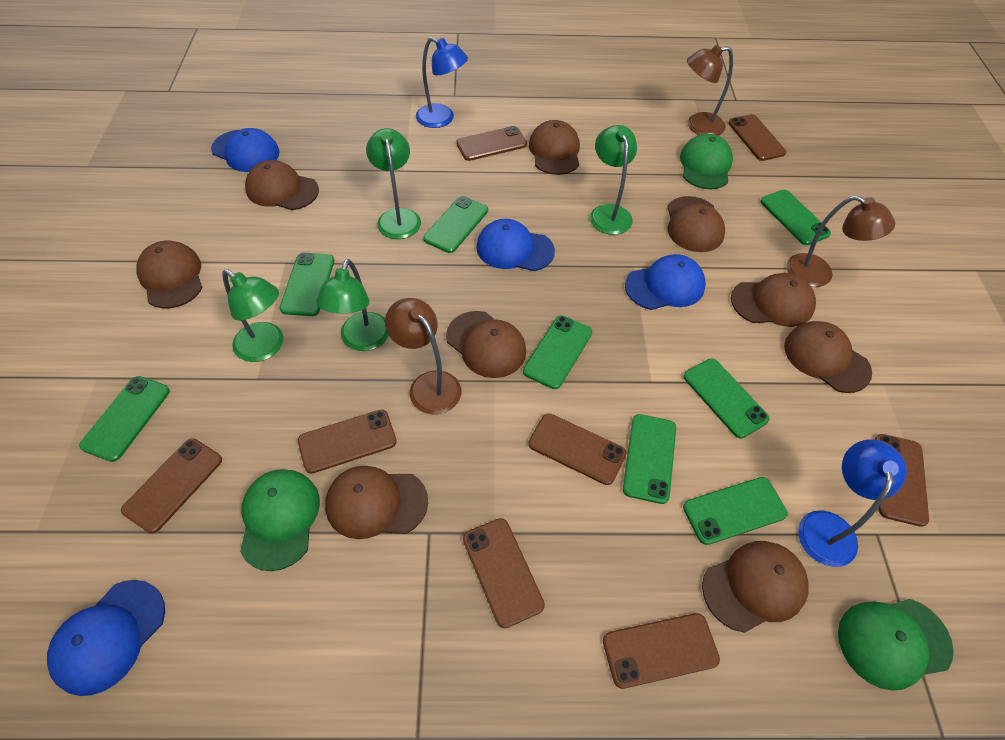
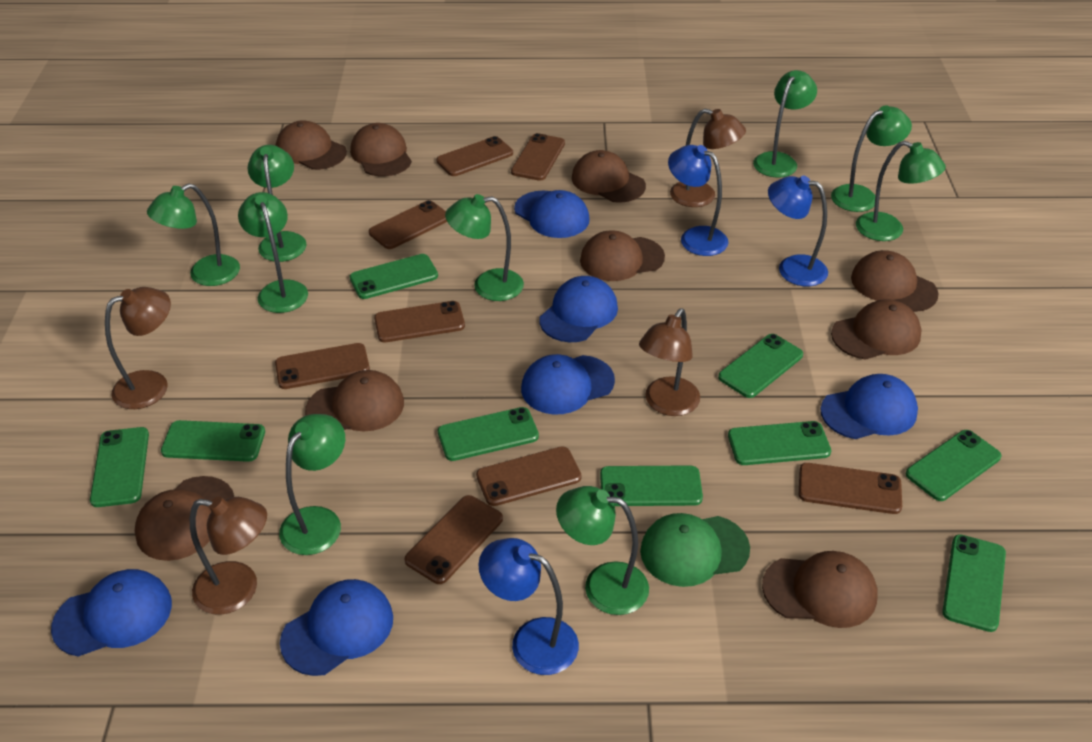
blue cap: [47,580,165,696] [211,128,279,172] [476,219,555,271] [625,254,706,310] = 4 -> [51,569,172,657] [280,579,393,676] [514,190,590,238] [521,354,615,415] [539,276,618,342] [820,374,918,439] = 6
blue lamp: [416,37,468,128] [798,439,907,567] = 2 -> [479,538,579,675] [668,145,728,256] [768,176,828,286] = 3
brown lamp: [385,298,461,415] [687,45,733,136] [786,195,895,287] = 3 -> [105,287,171,409] [190,496,267,615] [639,309,700,416] [670,109,746,207] = 4
green cap: [240,469,320,571] [680,134,733,189] [838,599,954,691] = 3 -> [640,513,750,587] = 1
green lamp: [222,269,283,362] [316,259,389,351] [366,128,421,239] [590,125,637,235] = 4 -> [147,183,240,286] [238,192,308,313] [247,145,307,262] [279,414,345,555] [445,194,524,301] [556,486,649,615] [753,70,817,178] [831,105,912,212] [856,141,946,241] = 9
green phone: [79,376,170,462] [280,252,334,316] [423,196,488,253] [523,315,592,389] [623,414,676,504] [683,477,788,545] [684,358,770,438] [760,190,831,245] = 8 -> [90,427,149,507] [161,420,265,462] [350,254,438,299] [438,407,539,461] [600,465,703,506] [718,334,803,398] [728,421,831,465] [906,430,1002,501] [942,534,1006,632] = 9

